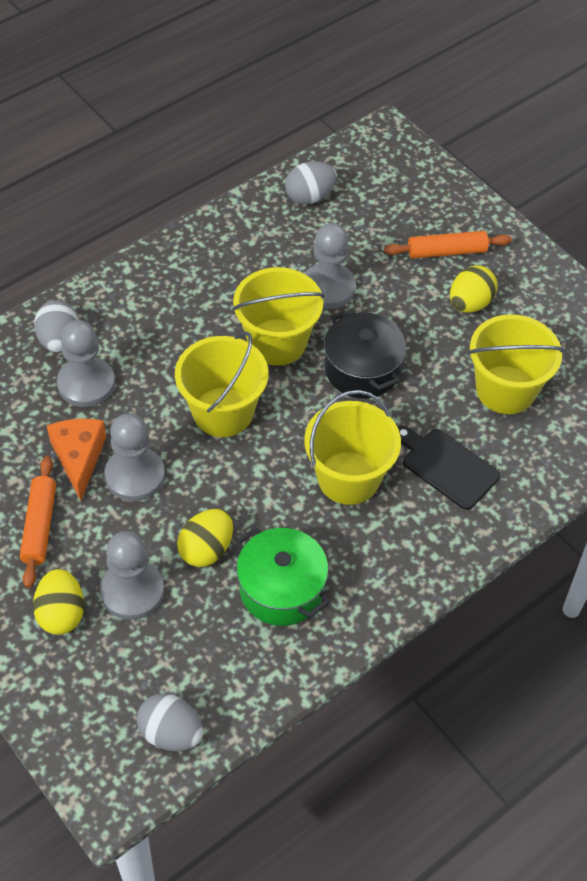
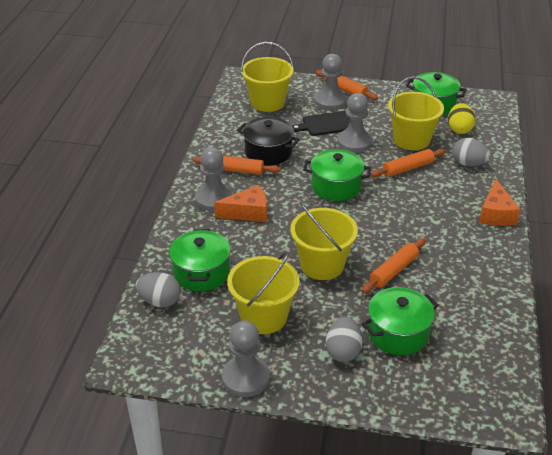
green pot: [236,527,330,626] = 1 -> [169,229,231,292] [303,149,371,201] [362,287,439,355] [406,72,467,115] = 4
orange cheese: [47,419,106,501] = 1 -> [214,185,267,222] [479,179,520,226] = 2
orange rolling pin: [20,456,56,588] [384,231,512,259] = 2 -> [193,156,280,175] [315,70,378,100] [362,238,426,293] [371,149,446,177] = 4
yellow egg: [33,569,84,635] [177,509,233,567] [450,265,497,313] = 3 -> [448,103,475,134] = 1

